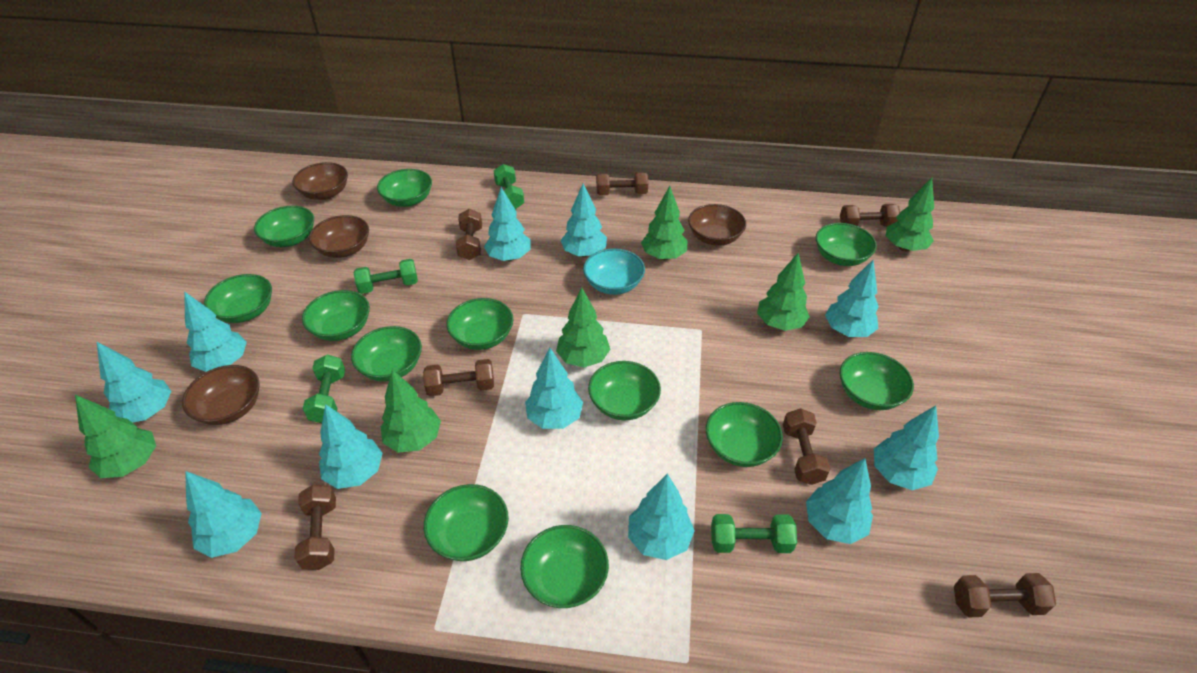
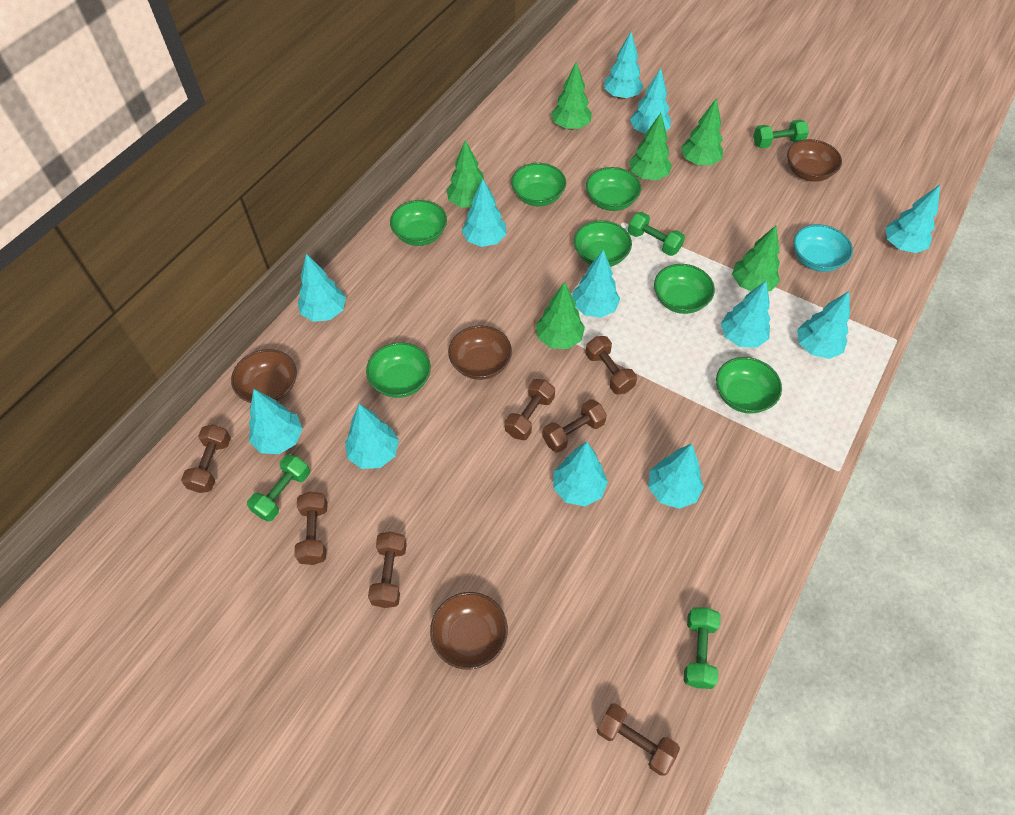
green bowl: [204,274,272,323] [254,206,314,247] [302,290,370,341] [351,326,422,382] [377,169,432,207] [424,484,509,561] [447,298,513,350] [520,525,609,608] [588,361,661,420] [706,402,783,467] [816,223,877,266] [840,352,914,410] = 12 -> [366,342,431,398] [390,200,447,246] [511,163,566,206] [574,221,632,267] [586,167,641,211] [654,264,715,314] [716,357,782,414] = 7
turquoise tree: [96,341,171,423] [184,291,247,372] [185,471,262,558] [319,404,382,489] [484,187,530,261] [525,348,583,429] [561,183,607,257] [628,474,695,560] [806,458,873,544] [825,260,879,337] [874,405,939,490] = 11 -> [249,389,303,454] [298,254,346,322] [345,404,399,469] [462,179,507,247] [553,442,608,507] [573,250,620,318] [604,32,644,100] [630,68,671,134] [648,444,704,509] [721,281,771,348] [797,291,850,359] [885,185,940,253] = 12

